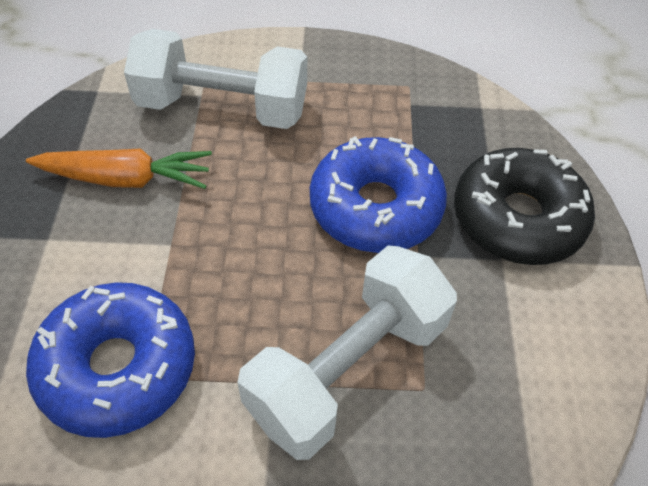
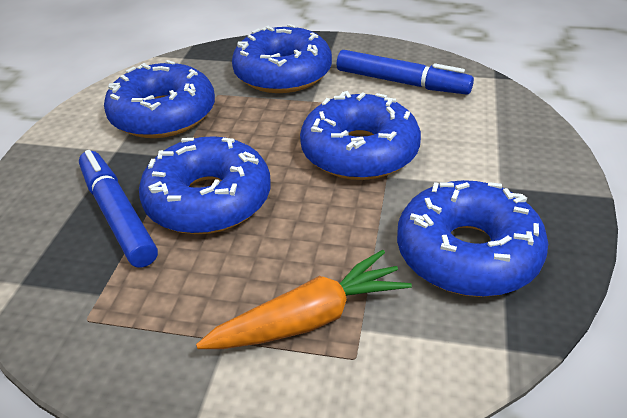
black donut: [454,148,595,265] = 1 -> none = 0
blue donut: [26,282,195,438] [310,136,447,253] = 2 -> [104,60,215,138] [139,136,271,234] [232,24,332,93] [300,91,421,180] [397,180,548,297] = 5
blue marker: none = 0 -> [79,150,158,268] [336,50,474,95] = 2
white dumbbell: [124,29,307,129] [237,245,457,460] = 2 -> none = 0

